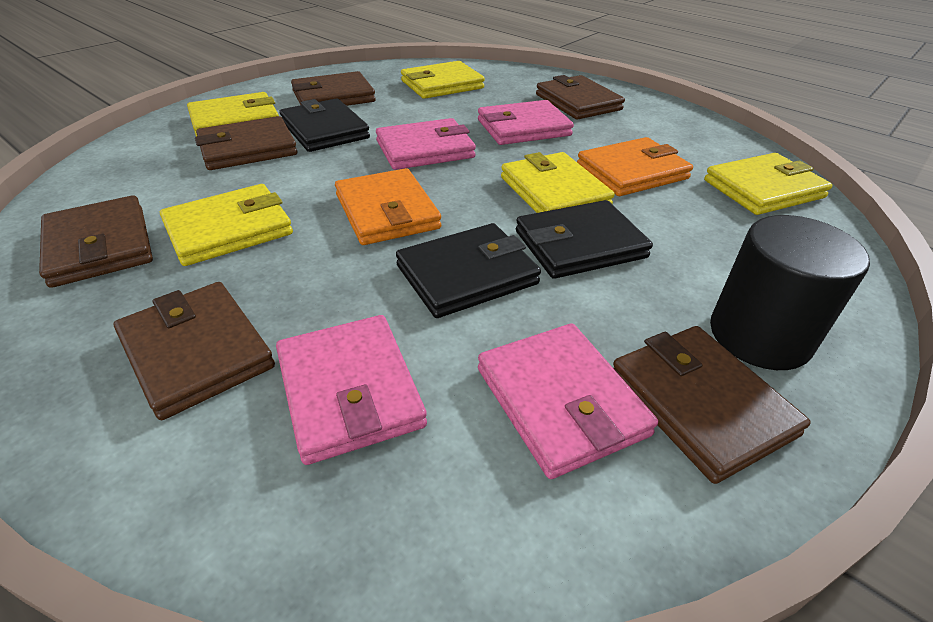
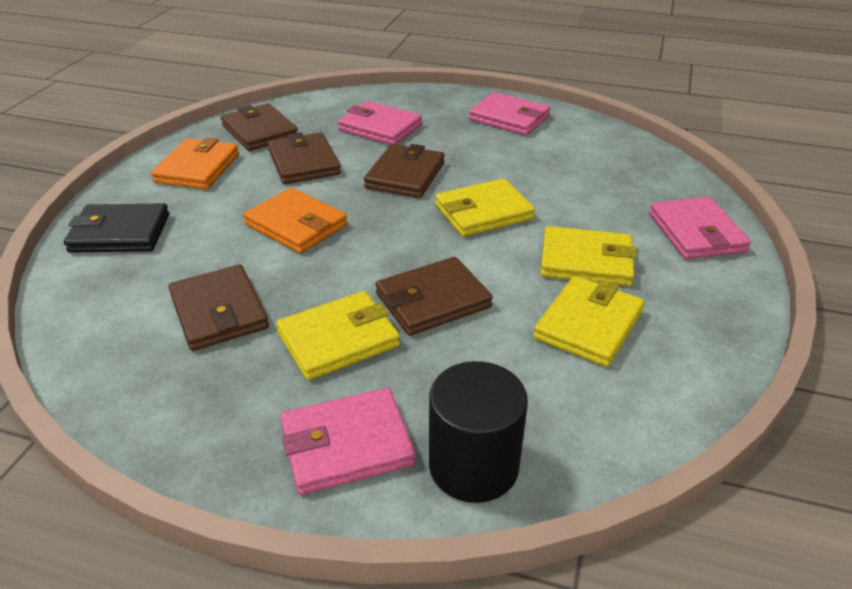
black wallet: [280,98,370,152] [396,223,541,318] [516,200,653,279] = 3 -> [64,203,169,253] = 1
brown wallet: [39,195,153,288] [114,282,275,420] [195,116,298,170] [291,71,376,106] [536,75,625,120] [613,326,811,484] = 6 -> [169,265,269,351] [221,103,298,151] [268,132,341,184] [364,144,445,198] [375,257,493,336] = 5
yellow wallet: [160,184,293,266] [187,92,279,136] [401,61,485,99] [501,152,615,213] [704,153,833,215] = 5 -> [276,291,400,380] [435,178,535,237] [533,276,645,367] [540,226,637,286] = 4

